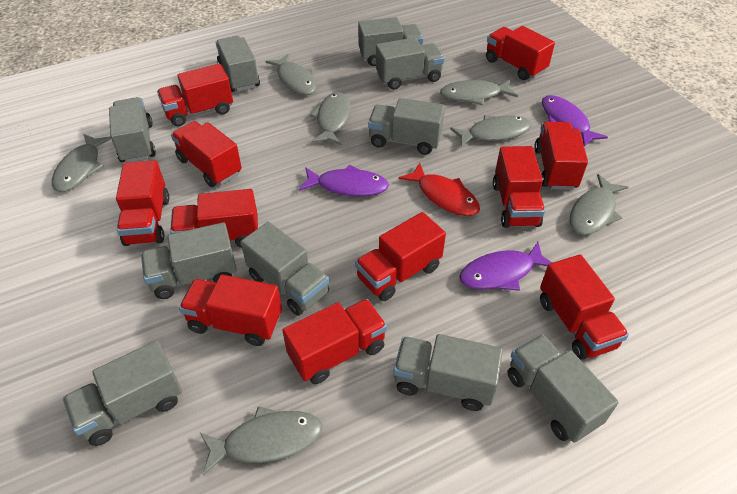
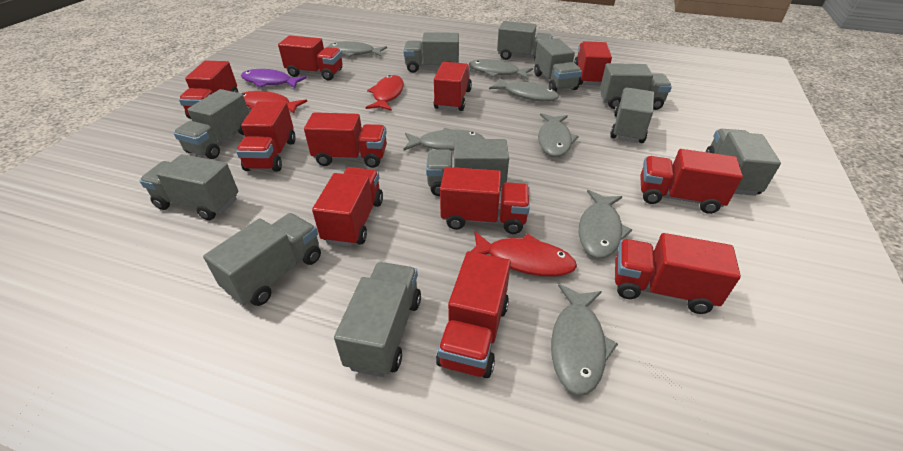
grey truck: [63,340,182,446] [109,97,156,163] [141,222,237,299] [216,36,260,92] [241,222,329,316] [358,17,424,66] [368,98,445,155] [376,37,445,90] [393,334,503,411] [508,334,619,443] = 10 -> [140,154,238,220] [174,89,249,159] [203,213,321,306] [334,262,421,377] [403,32,459,73] [426,139,509,196] [497,21,553,60] [534,38,582,91] [600,63,672,110] [610,88,654,143] [706,129,781,196] = 11
purple fish: [299,165,389,197] [459,242,552,291] [542,95,608,147] = 3 -> [241,69,307,88] = 1
red fish: [399,162,480,216] = 1 -> [241,91,307,114] [366,75,404,111] [464,231,577,277] = 3

